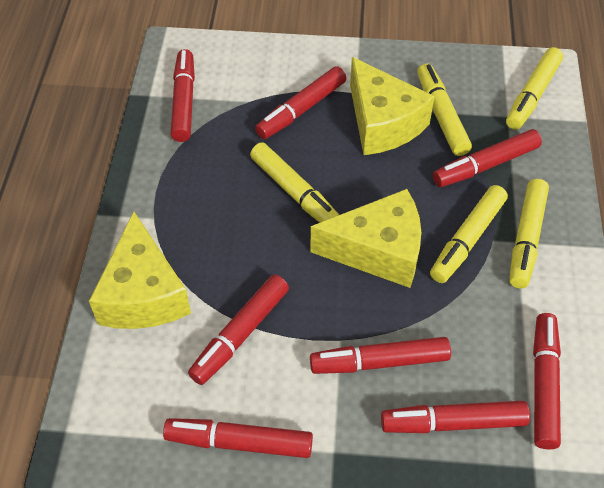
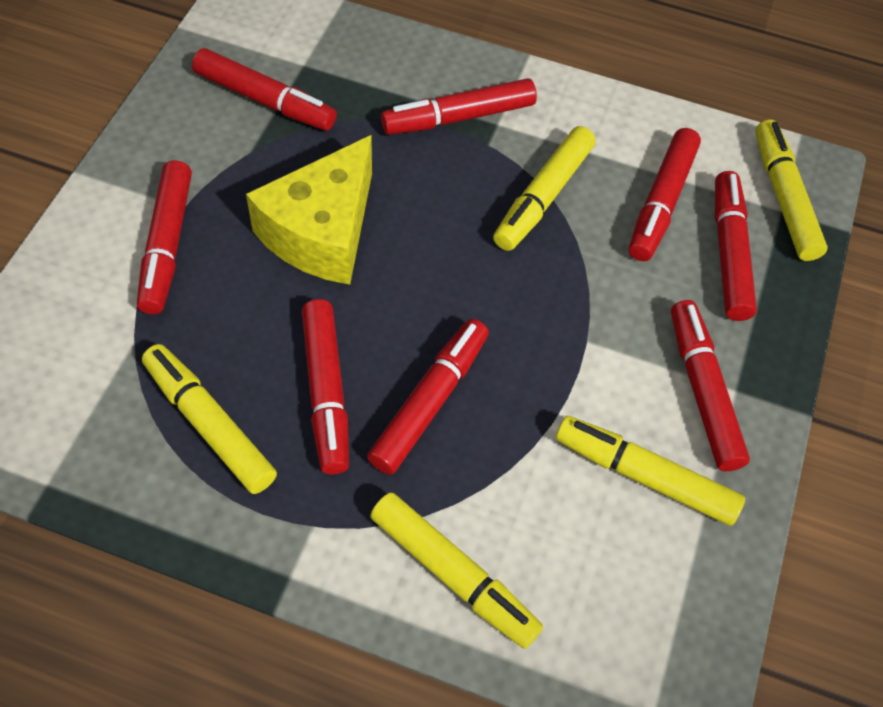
yellow cheese: [89,212,191,329] [310,189,421,288] [350,57,435,155] = 3 -> [246,135,372,285] = 1

